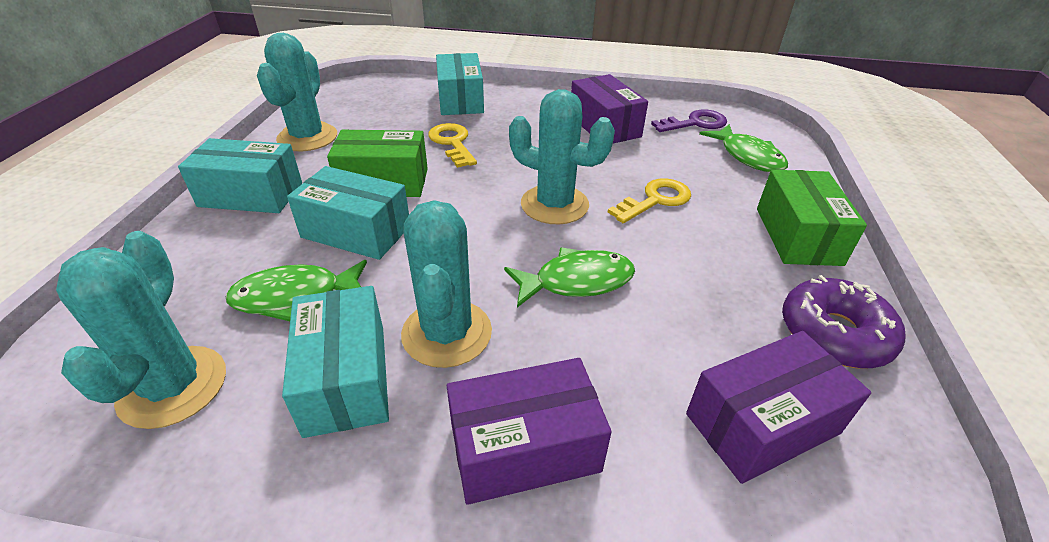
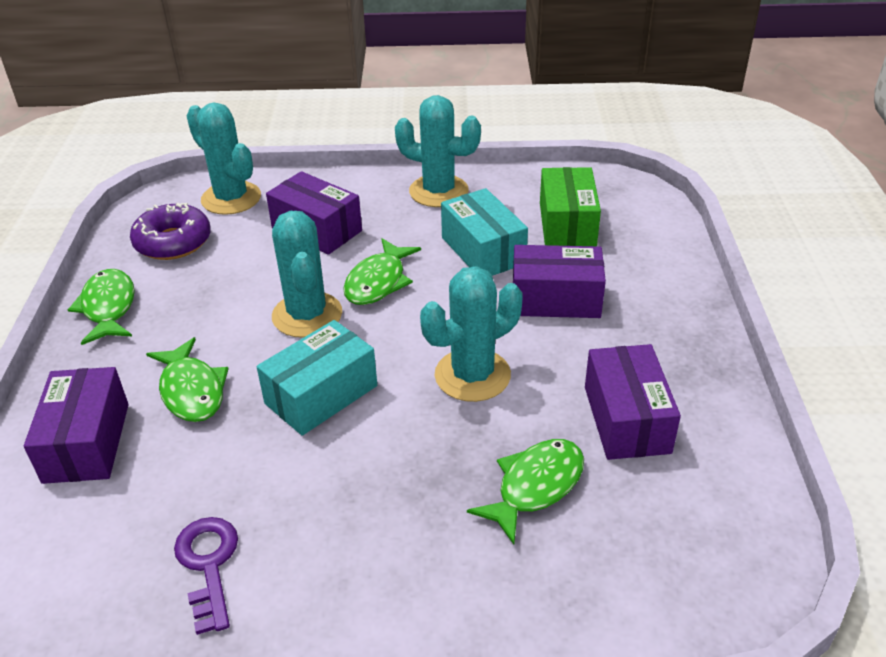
green box: [327,130,428,197] [757,170,867,266] = 2 -> [540,167,601,246] = 1
green fish: [225,260,367,321] [504,247,635,308] [700,124,788,172] = 3 -> [68,269,135,345] [146,337,229,422] [343,238,421,305] [467,439,584,545] = 4
purple box: [447,358,612,505] [571,74,648,143] [686,331,871,484] = 3 -> [24,367,129,484] [266,171,362,255] [513,245,606,318] [585,344,681,460] = 4
turquoise box: [178,138,302,213] [282,286,389,438] [287,166,409,260] [436,53,484,115] = 4 -> [257,320,377,436] [441,188,528,276] = 2
yellow key: [428,123,477,168] [608,179,691,223] = 2 -> none = 0

